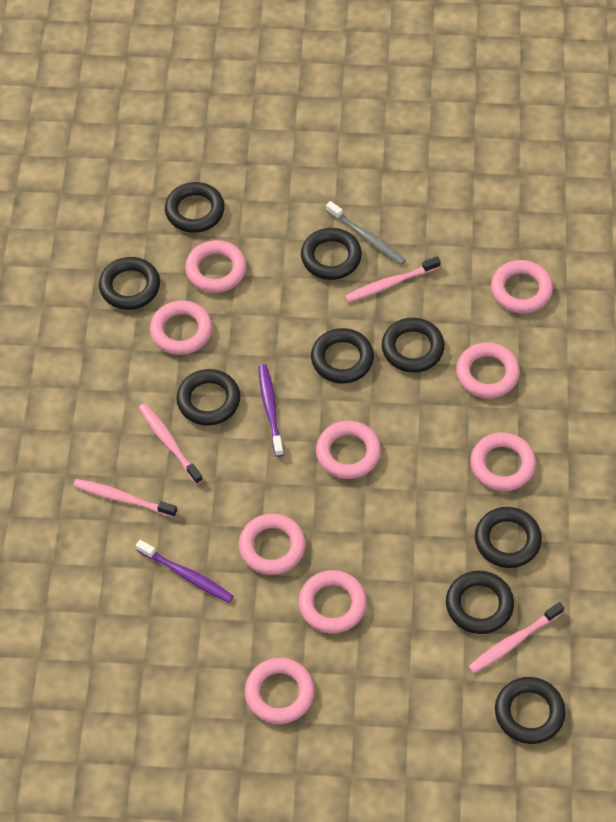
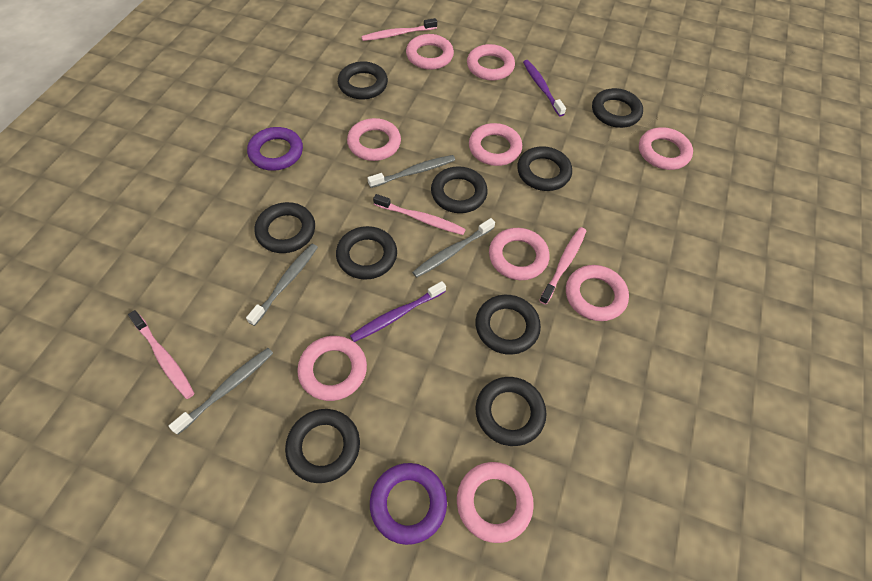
grey toothbrush: [326,201,406,265] = 1 -> [169,348,273,435] [246,244,318,326] [368,155,455,188] [412,218,495,278] = 4
purple ring: none = 0 -> [247,127,303,171] [370,463,447,545] = 2

